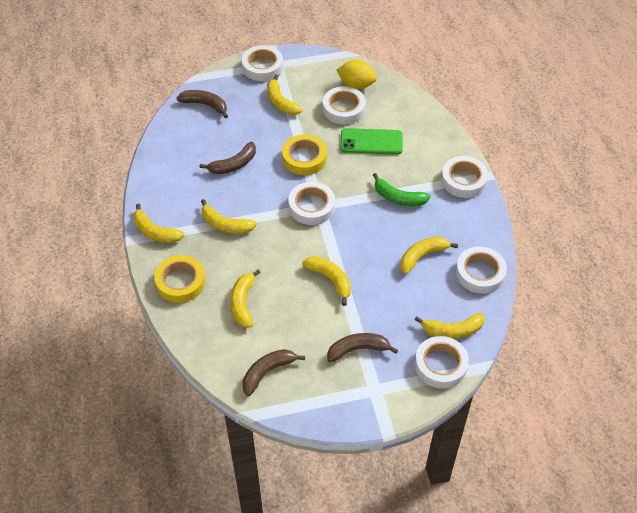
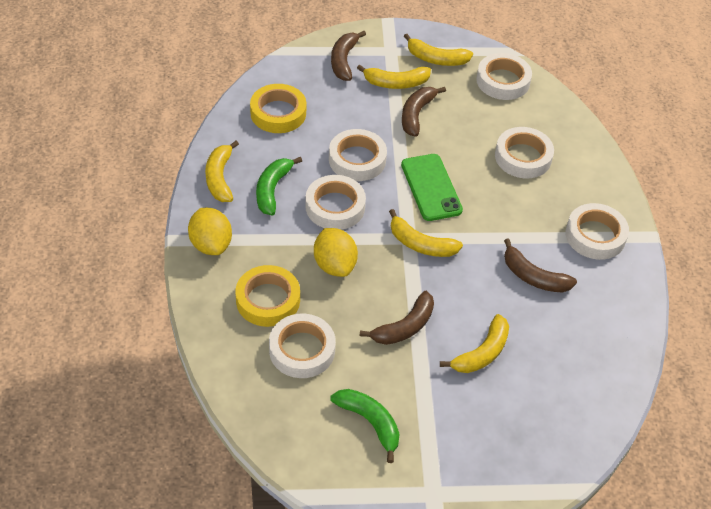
green banana: [373,173,431,206] = 1 -> [256,157,302,215] [331,389,400,463] = 2
yellow banana: [133,204,185,243] [201,199,257,234] [231,269,261,327] [267,75,302,115] [302,256,351,306] [400,237,458,274] [414,313,484,339] = 7 -> [205,141,239,202] [357,65,431,89] [389,209,463,257] [404,34,473,66] [440,314,509,373] = 5
yellow lemon: [337,60,377,89] = 1 -> [188,208,232,255] [314,228,358,277] = 2

